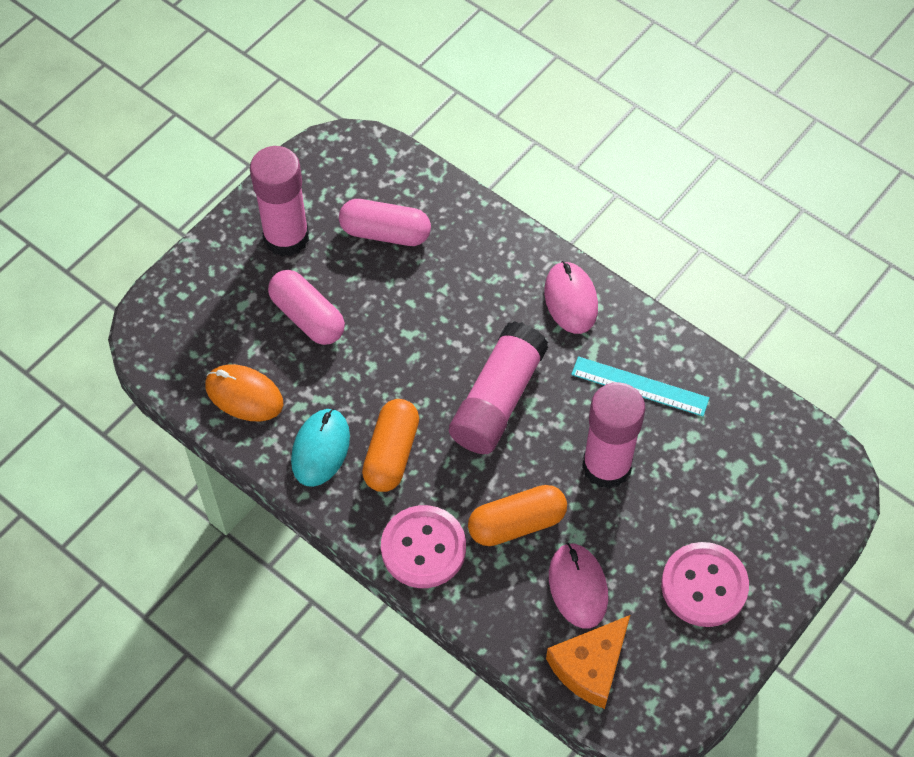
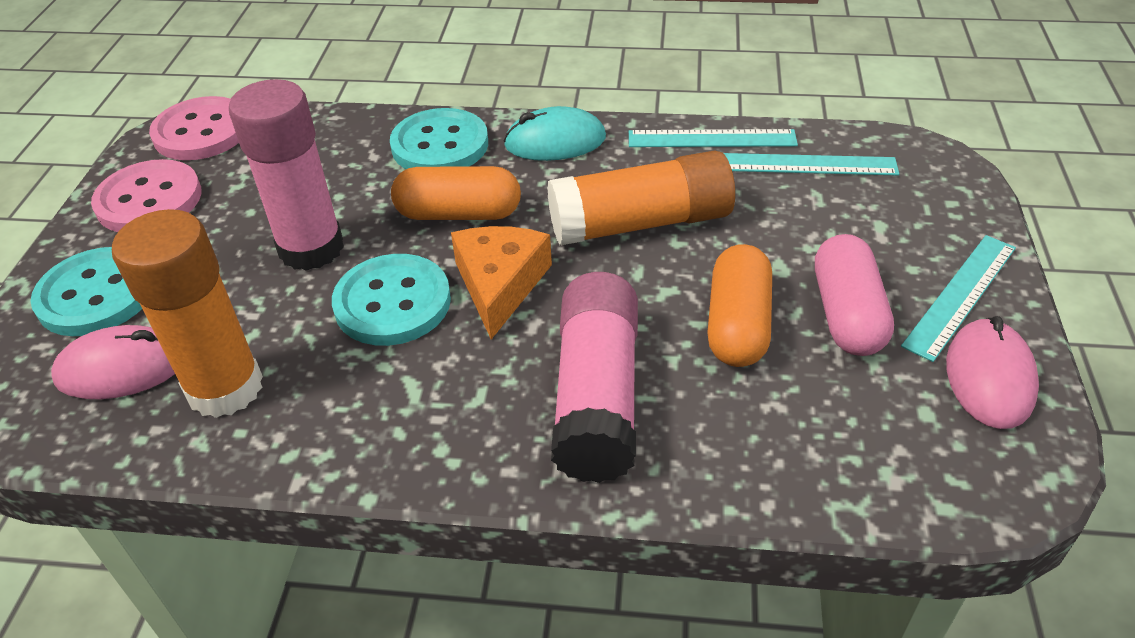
orange glue stick: none = 0 -> [112,209,263,418] [547,150,735,246] = 2
orange mouse: [205,364,283,421] = 1 -> none = 0
pink capsule: [268,270,345,345] [339,199,431,246] = 2 -> [815,234,894,356] = 1
pink glue stick: [250,146,309,257] [449,321,548,454] [582,382,645,489] = 3 -> [229,79,344,271] [551,272,638,483] = 2
turquoise button: none = 0 -> [30,247,142,336] [332,254,451,346] [390,108,488,169] = 3
turquoise ruler: [571,356,709,416] = 1 -> [629,129,798,147] [723,153,899,176] [901,235,1016,362] = 3

